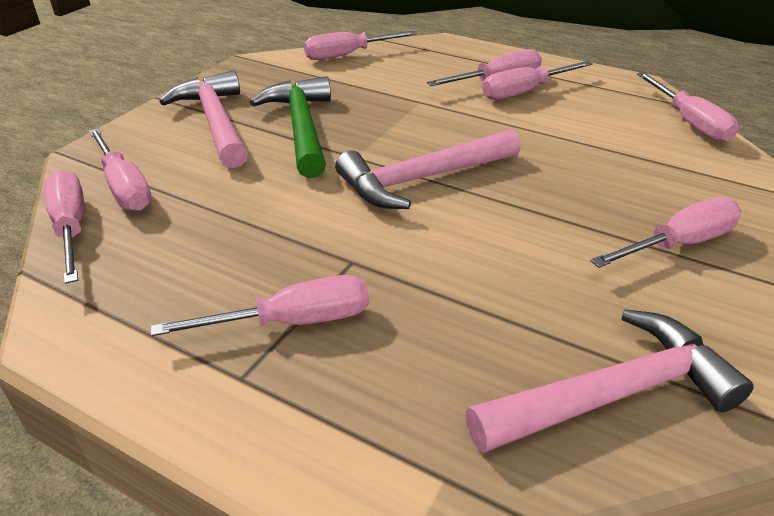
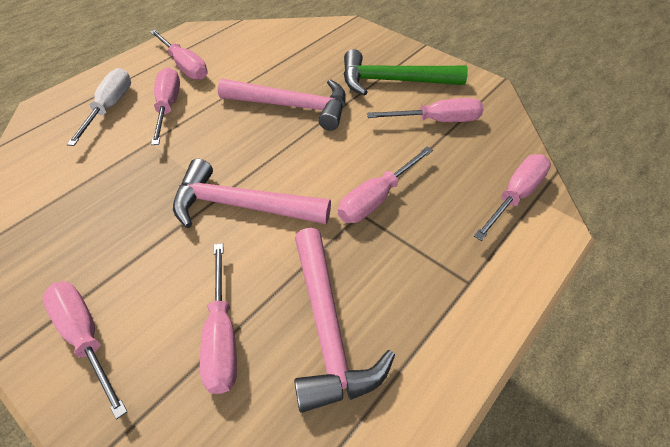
pink screwdriver: [44,170,84,284] [89,128,152,211] [151,275,369,336] [304,31,417,60] [427,49,542,86] [482,61,593,100] [590,197,741,268] [637,72,739,142] = 8 -> [42,281,128,419] [150,30,208,80] [151,67,180,145] [200,243,237,394] [338,146,433,223] [367,98,484,122] [474,154,551,241] = 7
white screwdriver: none = 0 -> [67,68,131,146] = 1

